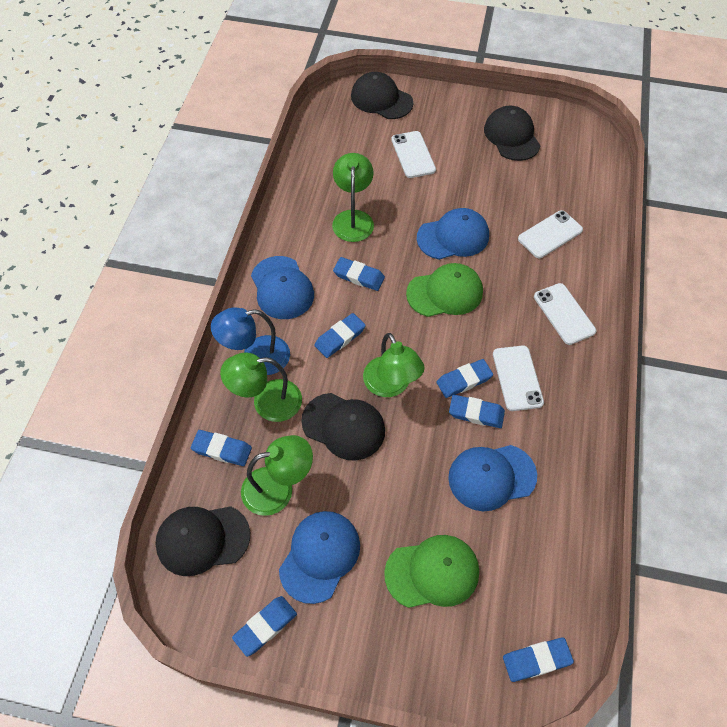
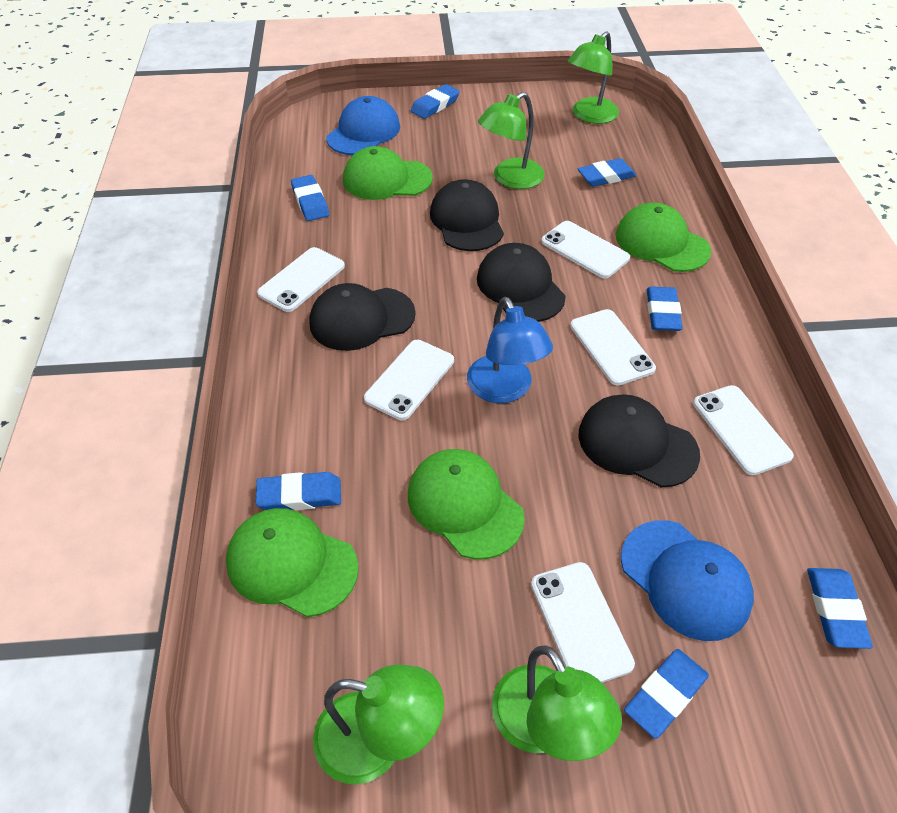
blue cap: [251,256,314,319] [279,511,360,604] [417,208,489,260] [448,445,537,511] = 4 -> [326,96,400,155] [621,520,754,641] = 2
green cap: [384,535,479,608] [406,263,483,317] = 2 -> [226,508,359,617] [343,146,433,200] [408,449,525,559] [616,203,711,272] = 4
white phone: [391,131,436,178] [493,345,544,411] [518,210,583,258] [534,283,596,345] = 4 -> [257,247,345,312] [364,340,454,420] [531,562,635,683] [541,221,630,278] [570,309,656,386] [693,385,794,475] = 6

